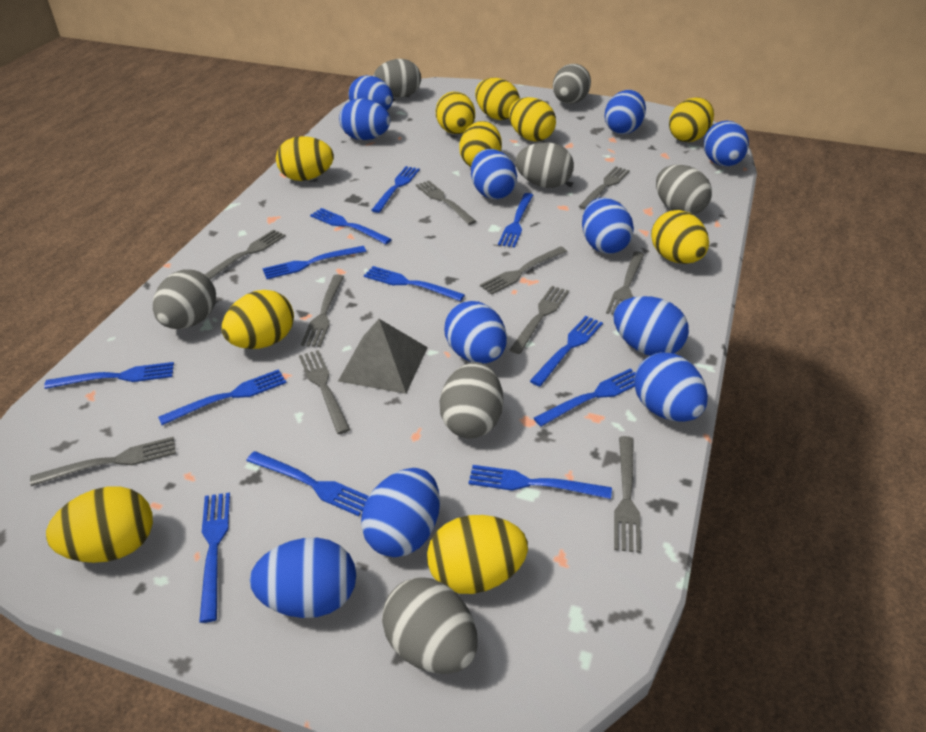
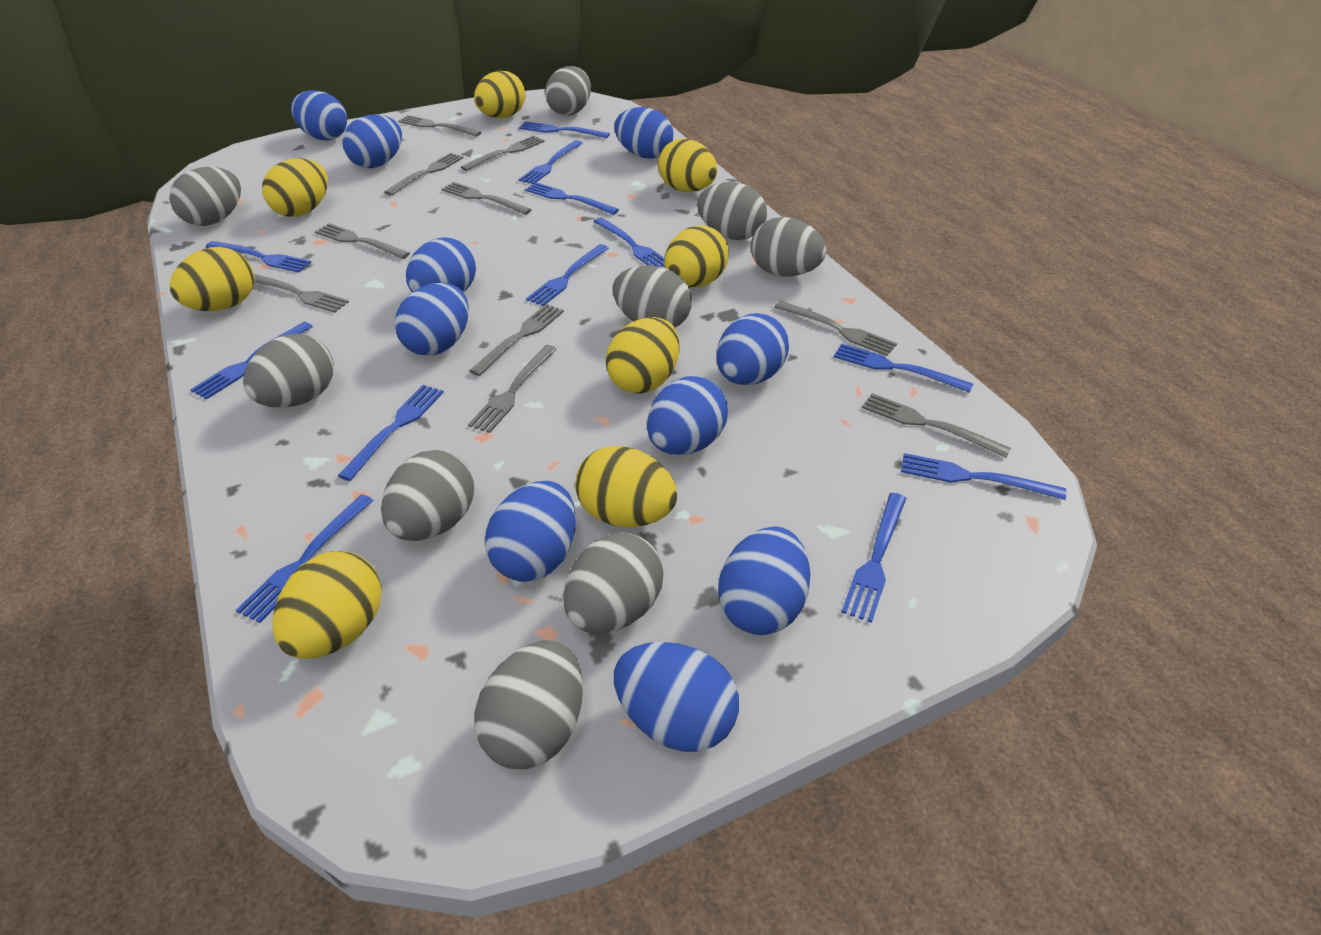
blue egg: [250,538,356,618] [339,99,391,140] [349,75,393,110] [361,468,440,557] [444,301,507,363] [471,149,517,199] [582,198,634,254] [604,90,646,134] [613,296,689,356] [634,352,708,422] [704,120,749,166] = 11 -> [291,90,347,141] [342,114,402,168] [395,283,469,356] [406,237,476,292] [485,481,576,582] [614,107,673,159] [614,642,739,752] [647,376,728,455] [716,313,789,385] [718,527,810,635] = 10
grey egg: [153,270,216,329] [373,59,421,97] [382,577,478,674] [440,362,503,438] [516,142,574,188] [553,64,591,104] [656,165,712,215] = 7 -> [169,167,241,226] [243,333,334,408] [381,450,474,541] [474,640,583,769] [545,66,591,116] [563,532,664,634] [613,265,692,328] [697,182,767,240] [751,217,827,277] = 9
grey pyramid: [338,319,428,394] = 1 -> none = 0
yellow egg: [46,486,153,563] [222,290,294,349] [276,136,334,181] [427,515,528,594] [436,92,475,134] [459,121,502,167] [475,78,520,120] [509,97,556,141] [651,210,709,264] [669,97,714,142] = 10 -> [170,247,255,311] [262,158,328,217] [273,551,382,659] [474,71,525,118] [575,446,677,527] [606,317,680,394] [658,139,718,192] [664,225,729,288] = 8

